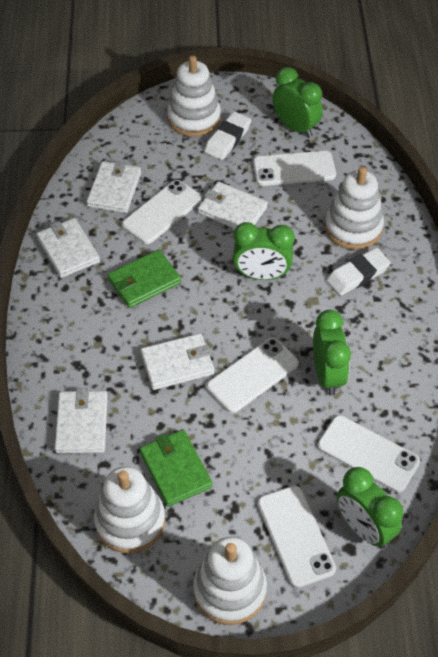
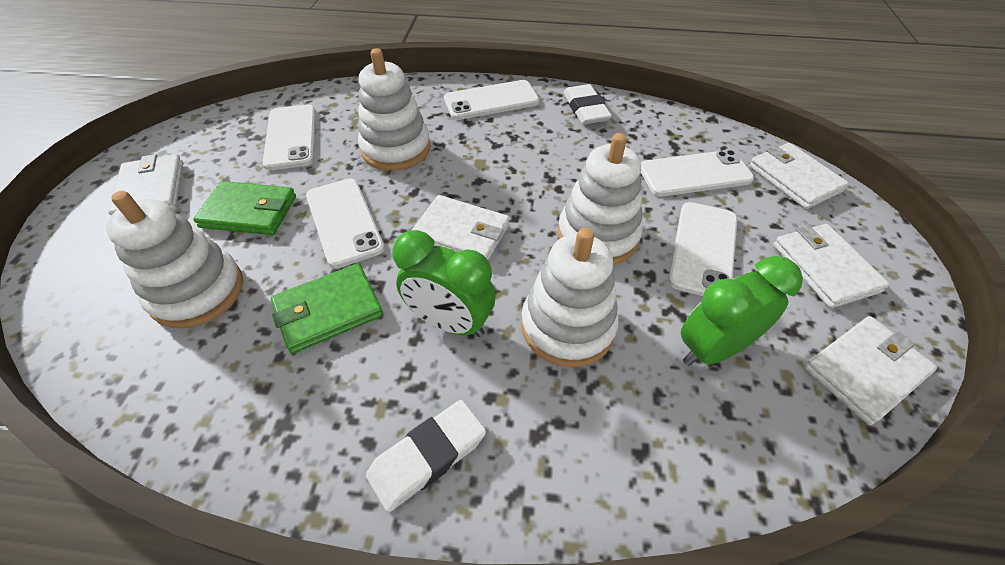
green clock: [233,222,295,280] [272,67,323,138] [313,310,351,395] [337,467,403,549] = 4 -> [392,230,496,337] [681,256,803,366] = 2

